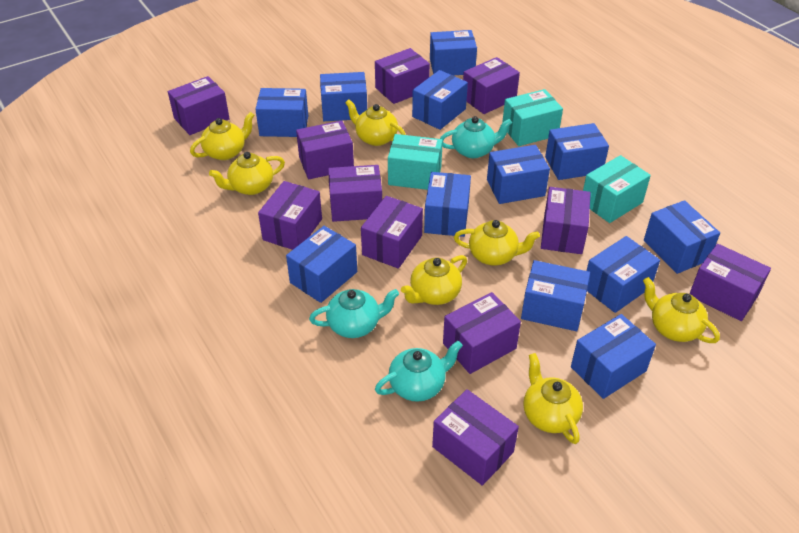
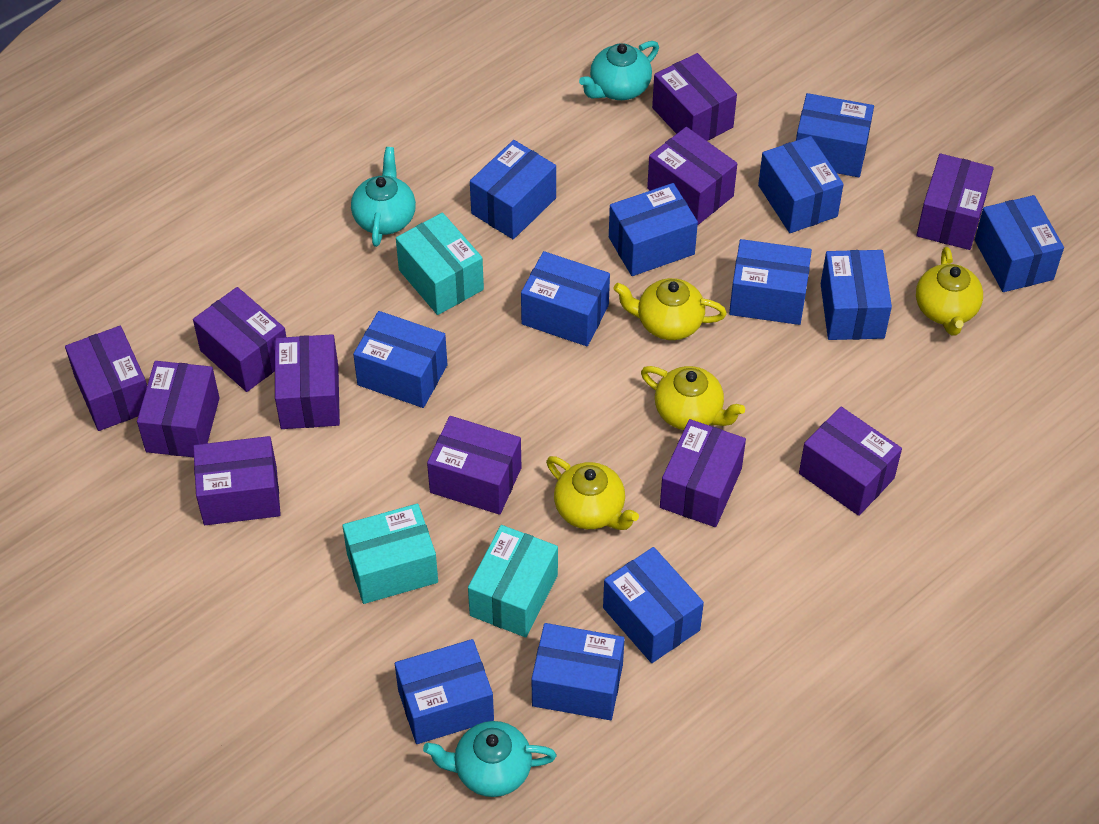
yellow teapot: [190,112,254,160] [209,152,285,195] [345,99,406,146] [401,255,467,305] [454,220,540,266] [523,353,583,444] [643,277,720,343] = 7 -> [546,456,639,530] [613,278,727,340] [641,366,745,430] [916,247,983,336] = 4

